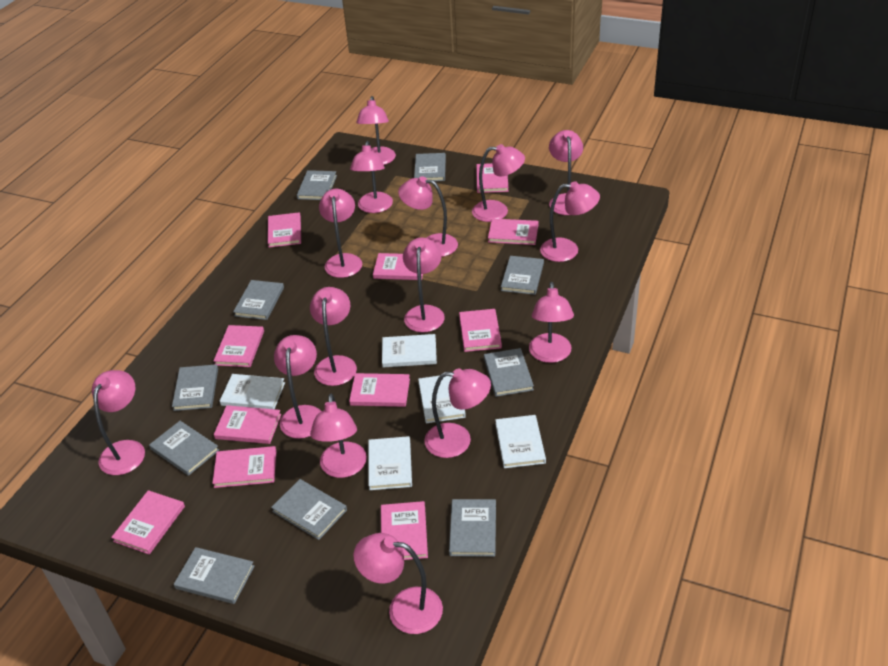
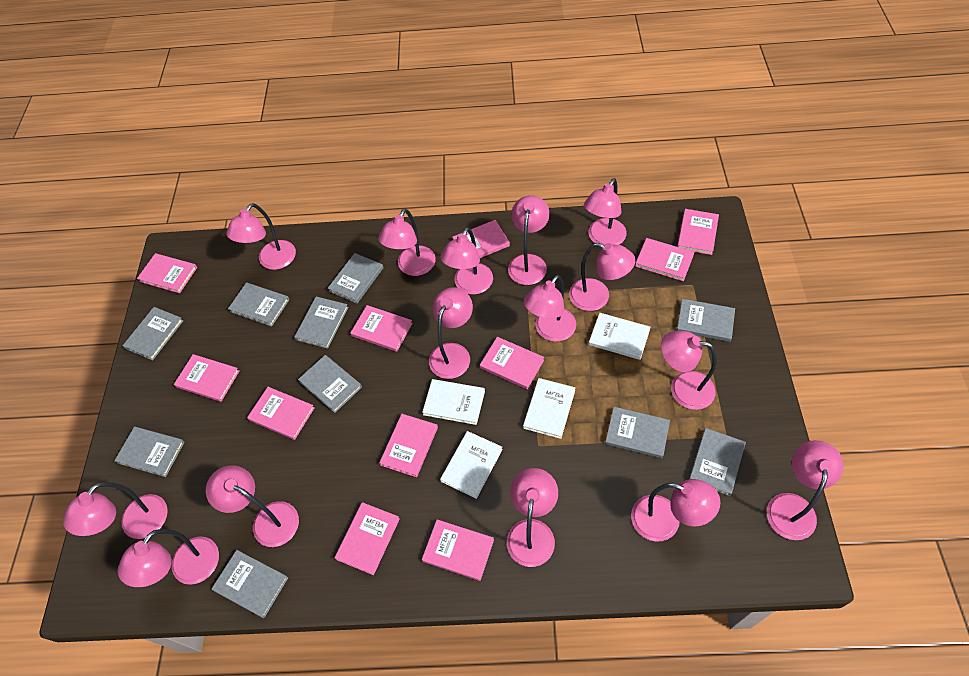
white book: [220,374,285,409] [368,436,412,490] [382,334,437,367] [418,376,466,423] [495,415,546,468] = 5 -> [422,379,485,425] [440,431,503,499] [523,378,576,439] [589,313,651,360] = 4

